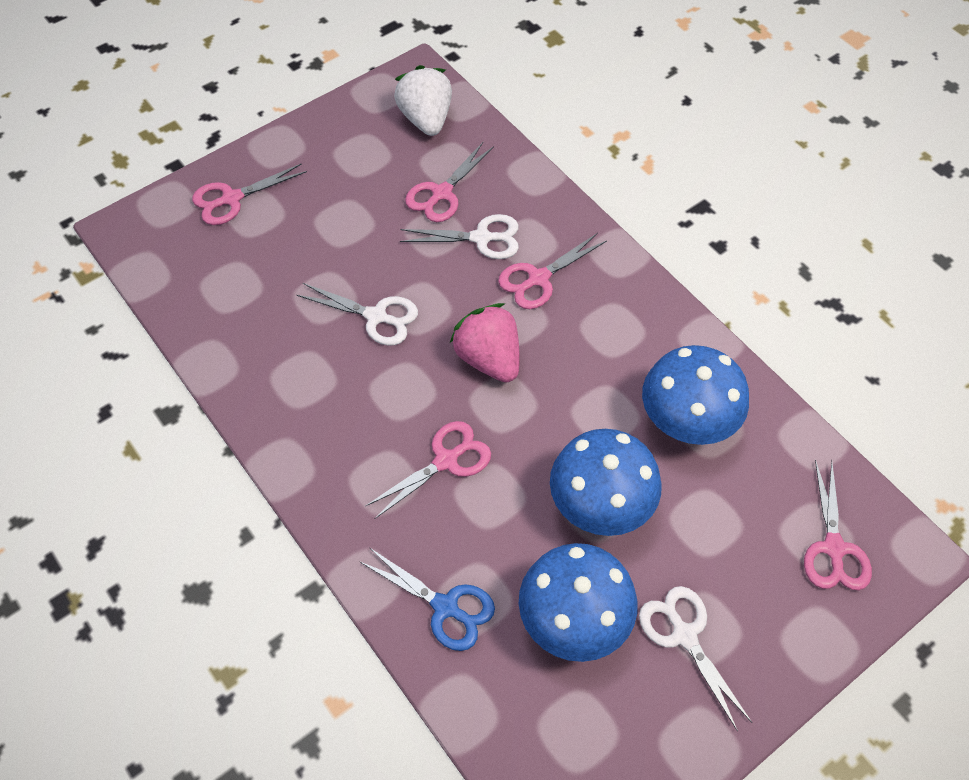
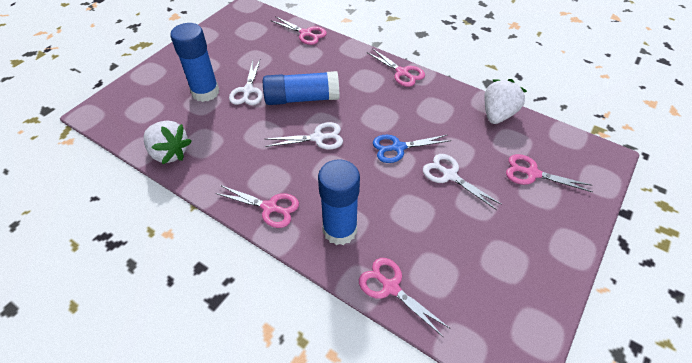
blue glue stick: none = 0 -> [170,23,219,102] [263,71,339,105] [318,159,360,245] = 3
blue mushroom: [519,543,637,662] [550,429,662,536] [642,345,749,445] = 3 -> none = 0
pink strawberry: [450,303,519,383] = 1 -> none = 0
white strawberry: [394,65,452,136] = 1 -> [144,121,192,164] [485,79,527,124] = 2

